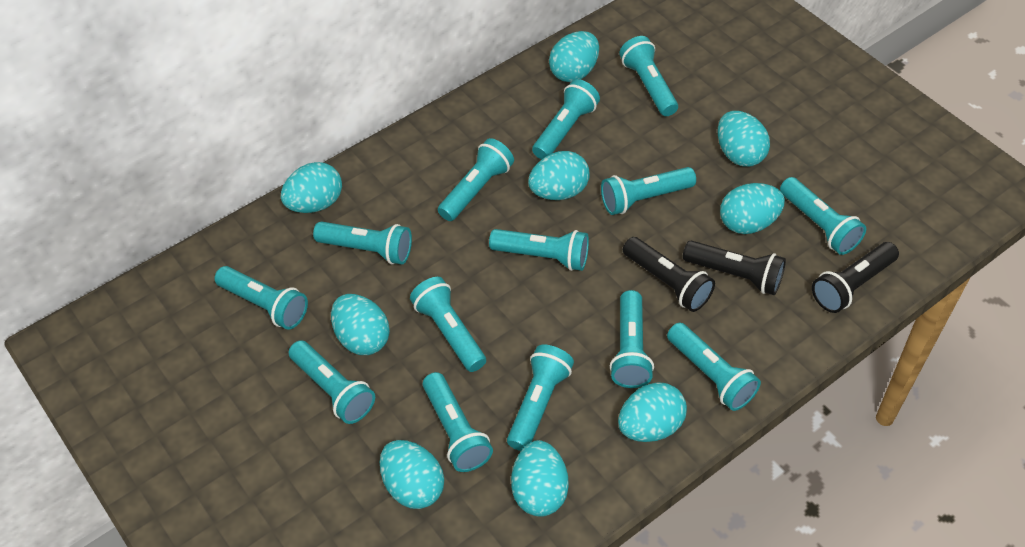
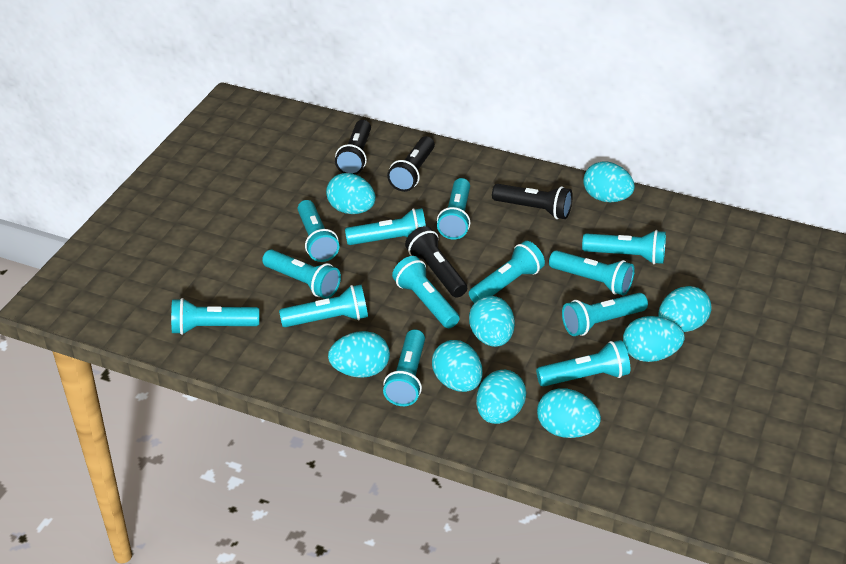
black flashlight: [623,237,715,312] [683,240,786,295] [812,242,899,313] = 3 -> [335,120,371,175] [387,136,435,192] [405,226,467,298] [492,184,573,219] = 4
turquoise flashlight: [214,266,308,330] [289,340,375,424] [313,221,412,265] [410,277,486,372] [423,372,493,472] [438,138,514,221] [489,229,589,271] [507,345,574,451] [532,79,600,159] [601,167,696,215] [610,290,654,388] [619,36,678,116] [667,323,761,411] [780,177,866,255] = 14 -> [171,298,259,335] [262,250,341,299] [279,285,368,327] [298,200,339,262] [345,208,426,245] [383,329,425,406] [392,256,460,328] [437,178,470,239] [469,241,545,303] [536,340,630,387] [549,250,635,296] [562,293,648,336] [582,230,666,264] = 13

